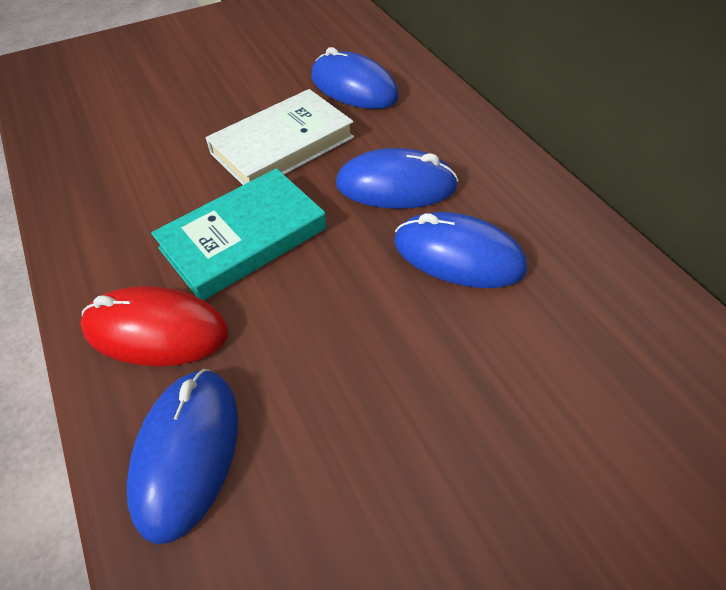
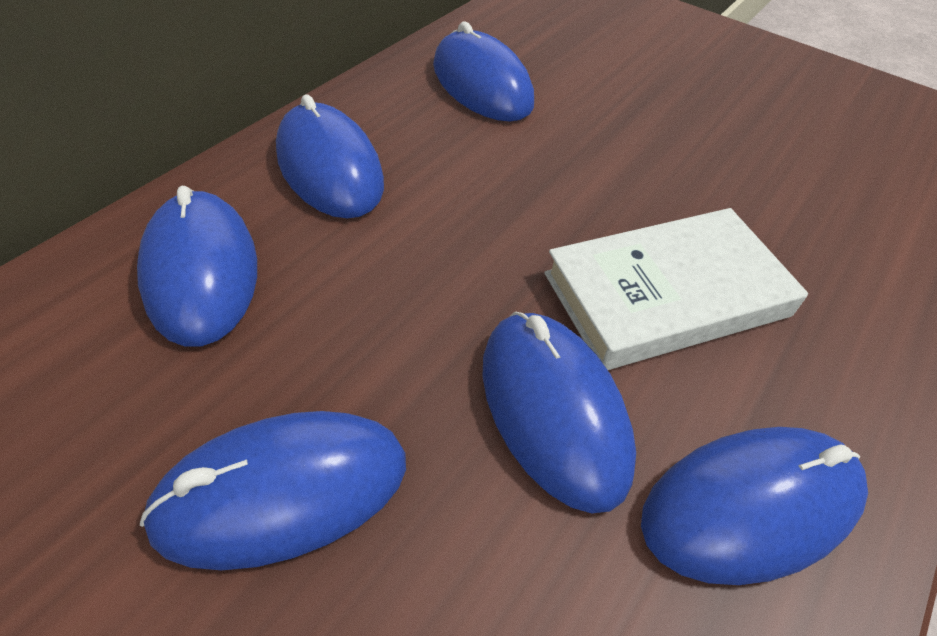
blue mouse: [127,369,238,544] [311,47,399,109] [336,148,459,209] [394,212,527,288] = 4 -> [137,186,257,347] [140,411,406,570] [276,94,384,218] [433,21,534,122] [483,312,636,513] [641,427,868,585] = 6
red mouse: [80,286,228,366] = 1 -> none = 0
turquoise book: [151,168,327,301] = 1 -> none = 0

